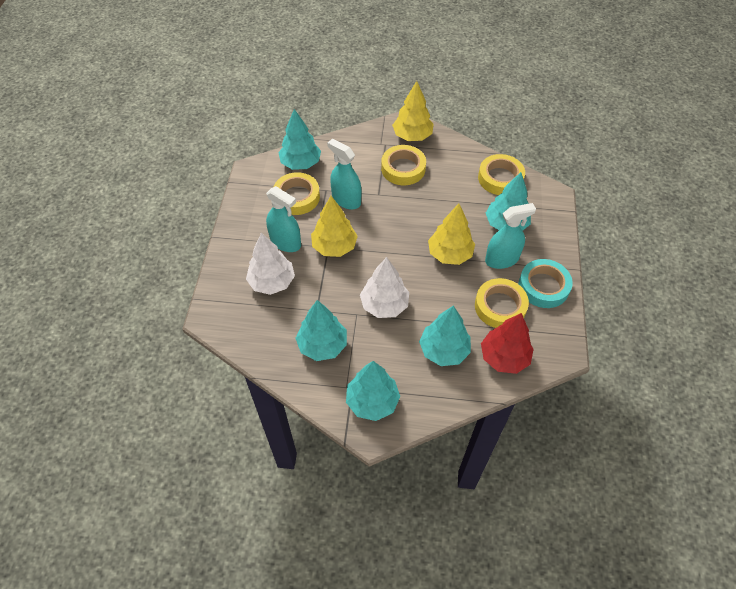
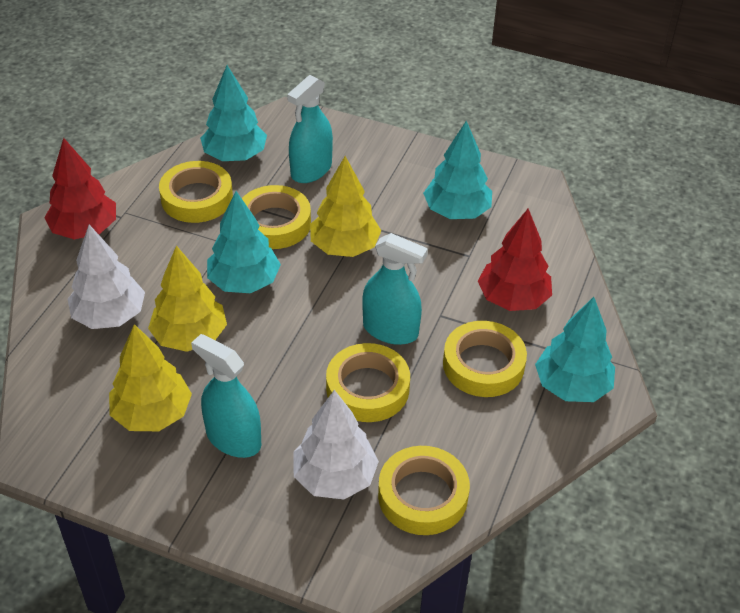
red tree: [481,313,533,374] = 1 -> [44,138,116,240] [478,209,552,311] = 2
turquoise tape: [519,259,573,308] = 1 -> none = 0
turquoise tree: [278,109,321,170] [295,300,347,361] [346,361,400,421] [419,305,471,366] [486,172,531,231] = 5 -> [200,65,267,161] [207,191,281,293] [423,121,492,219] [535,297,615,402] = 4
yellow tape: [274,172,320,215] [381,145,426,185] [475,278,529,328] [478,154,525,195] = 4 -> [159,161,233,223] [242,185,311,249] [326,343,410,422] [378,446,470,535] [443,321,527,397] = 5

